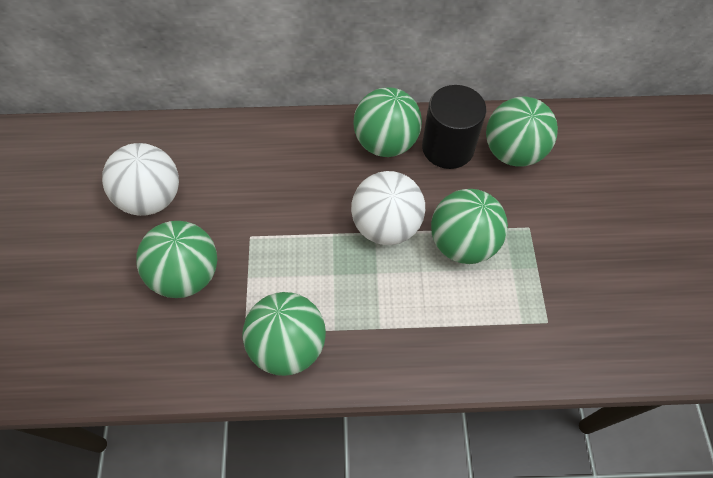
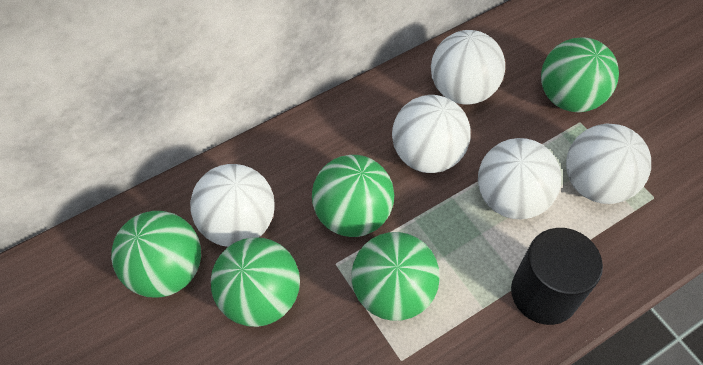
white ball: [102,143,179,216] [351,171,425,245] = 2 -> [190,164,275,247] [392,95,471,173] [431,30,505,105] [478,138,561,219] [566,124,651,204] = 5

